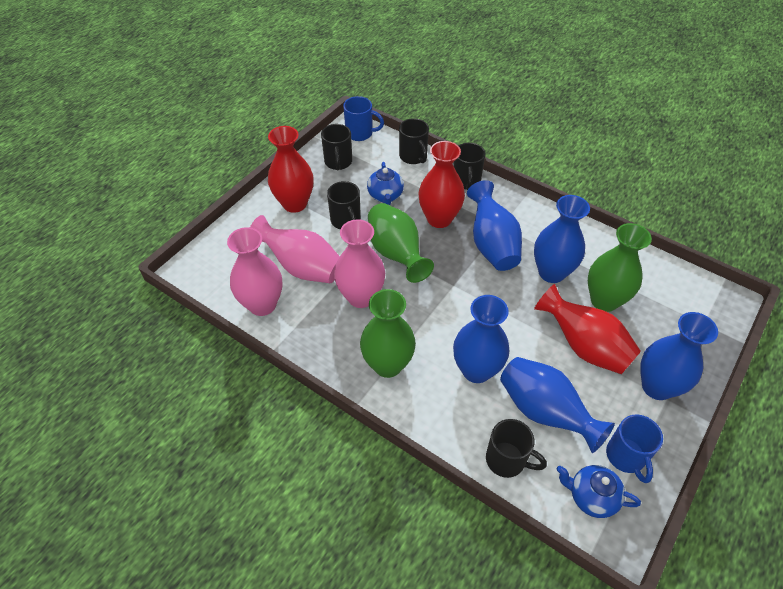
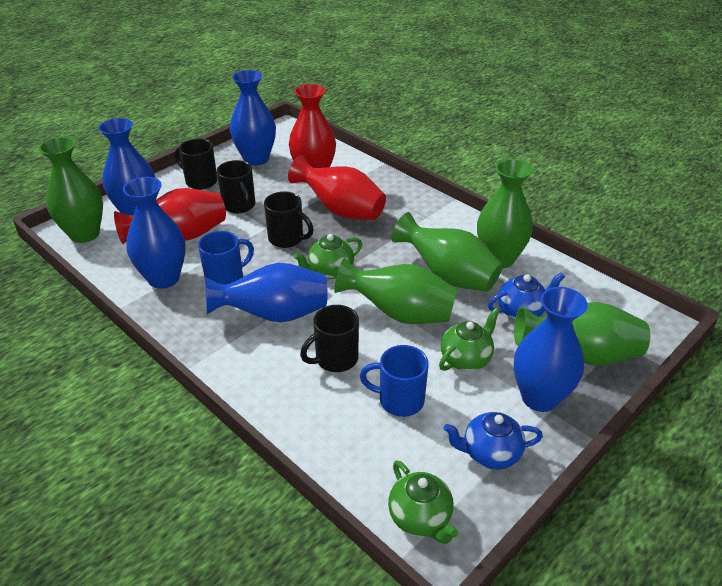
black mug: [321,124,352,170] [327,181,361,229] [399,118,429,164] [453,143,485,190] [486,419,547,478] = 5 -> [175,139,217,190] [217,160,255,213] [264,192,314,248] [300,305,359,372] = 4
green teapot: none = 0 -> [294,234,362,279] [388,460,458,544] [439,308,500,371] = 3
green vase: [360,289,416,378] [368,203,434,283] [588,223,652,312] = 3 -> [38,137,103,243] [334,258,457,324] [392,212,503,292] [477,159,533,268] [514,302,650,365] = 5
pink vase: [227,227,283,316] [250,215,340,283] [334,219,385,308] = 3 -> none = 0

